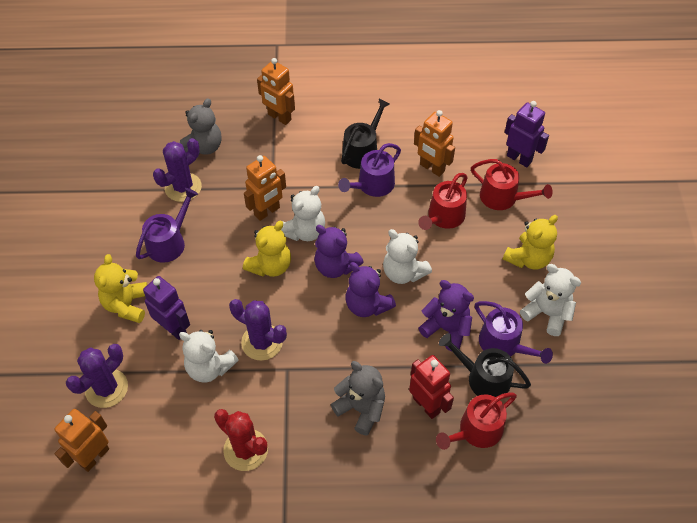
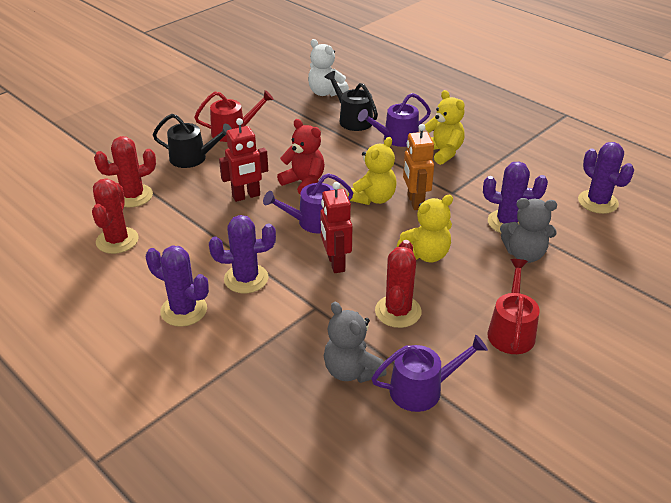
orange robot: [54,409,109,472] [244,155,286,221] [257,58,295,125] [414,110,455,177] = 4 -> [403,124,434,210] = 1
purple cactus: [66,344,128,408] [153,138,202,202] [229,299,287,361] = 3 -> [146,245,209,327] [209,215,276,293] [483,161,548,233] [578,142,634,214] = 4
purple robot: [143,276,190,340] [505,101,549,167] = 2 -> none = 0
purple teddy bear: [314,225,364,278] [346,262,396,317] [419,280,474,351] = 3 -> none = 0
red cactus: [214,409,268,471] = 1 -> [92,178,139,254] [94,136,156,207] [375,240,421,328] = 3
red robot: [409,355,454,419] = 1 -> [219,118,268,202] [320,182,353,273] = 2
red teddy bear: none = 0 -> [277,119,325,194] = 1
red watering can: [418,173,468,230] [436,393,517,450] [471,159,553,210] = 3 -> [194,90,274,142] [487,259,540,354] = 2
white teddy bear: [179,330,239,383] [281,186,325,241] [383,229,432,284] [520,264,581,336] = 4 -> [308,39,349,96] = 1

